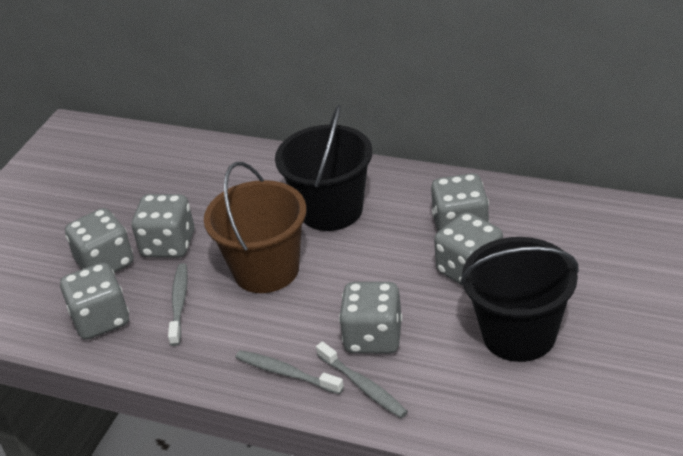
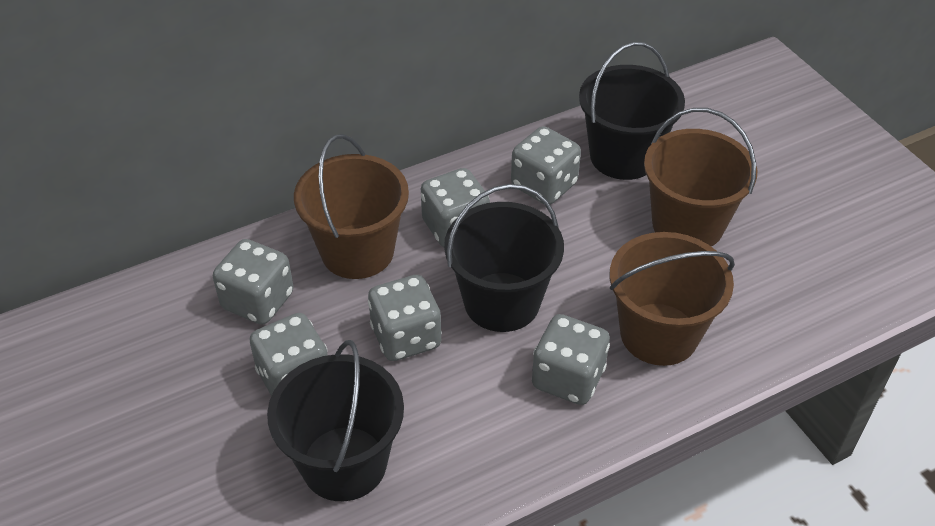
black bucket: [275,105,372,231] [460,237,579,362] = 2 -> [267,340,404,501] [444,184,564,332] [579,42,685,180] = 3
brown bucket: [204,162,307,293] = 1 -> [294,134,409,279] [610,232,735,366] [644,108,757,247] = 3
grey toothbrush: [168,263,188,346] [235,350,344,394] [316,342,408,418] = 3 -> none = 0

